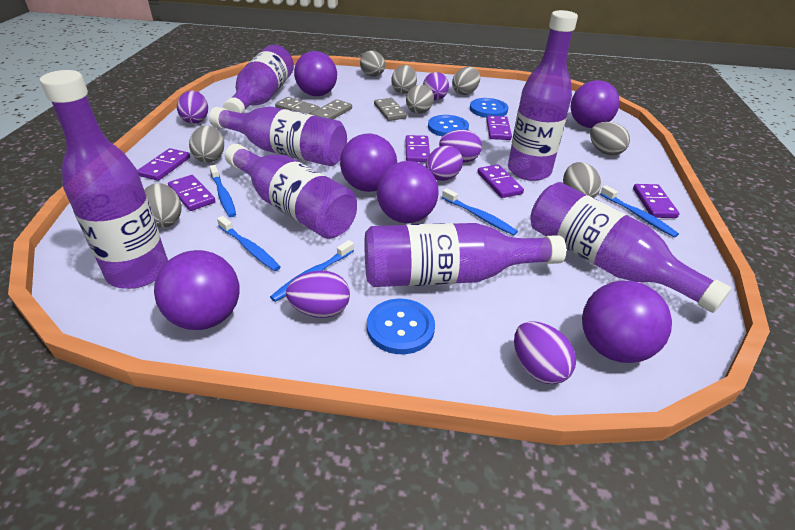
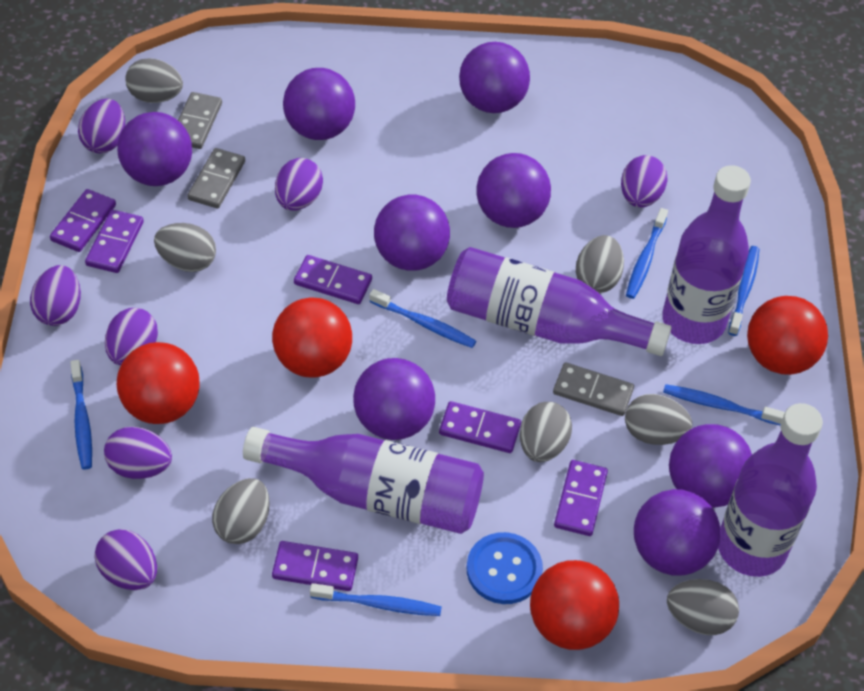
blue button: [367,299,435,354] [428,115,469,137] [470,98,508,118] = 3 -> [466,532,543,604] = 1
blue toothbrush: [209,165,236,217] [217,216,281,271] [270,240,354,302] [442,188,518,235] [600,185,679,237] = 5 -> [70,360,92,470] [310,583,442,616] [369,289,476,348] [626,208,668,299] [663,384,785,425] [728,246,759,336] = 6
grey egg: [144,183,182,228] [189,125,224,163] [360,51,385,77] [391,65,417,94] [406,84,434,114] [452,67,480,95] [563,162,601,198] [590,122,630,155] = 8 -> [125,58,183,103] [154,223,216,272] [212,478,270,544] [520,402,572,462] [576,235,624,293] [625,394,692,445] [667,579,739,635] = 7
purple ball: [154,250,239,330] [294,51,337,96] [340,133,397,192] [377,161,439,223] [571,80,620,128] [582,281,672,363] = 6 -> [117,112,192,186] [283,68,355,140] [353,358,435,440] [374,195,450,271] [459,42,530,113] [477,153,551,228] [634,489,721,576] [669,424,752,508] = 8
purple bottle: [40,70,168,289] [209,106,347,166] [223,45,294,113] [225,144,357,239] [365,223,566,287] [508,10,578,181] [530,182,731,313] = 7 -> [243,427,484,534] [447,247,672,356] [662,165,751,344] [718,403,823,577] = 4
purple egg: [177,91,208,124] [286,271,350,318] [423,72,449,100] [425,145,463,181] [439,130,482,163] [514,321,576,384] = 6 -> [30,265,81,326] [78,99,125,154] [94,529,157,590] [104,427,172,479] [105,308,158,366] [275,158,323,211] [621,155,667,208] = 7
red ball: none = 0 -> [117,342,200,424] [272,297,352,378] [530,560,619,650] [747,296,828,375] = 4

